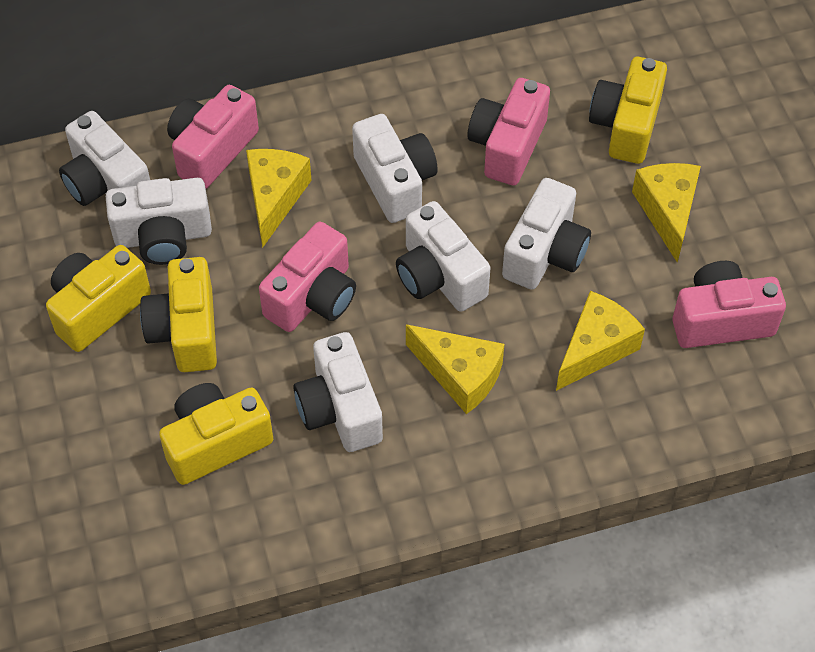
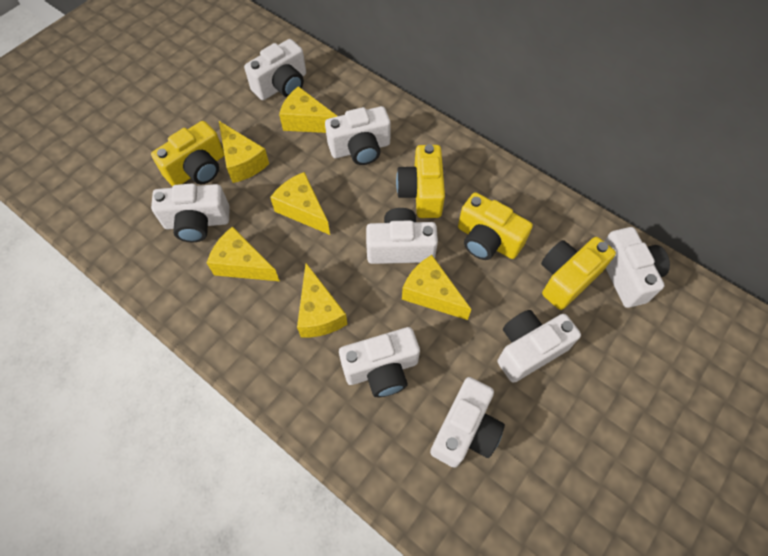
pink camera: [167,85,259,189] [259,222,356,332] [468,78,550,185] [672,261,786,348] = 4 -> none = 0
white camera: [59,111,150,206] [106,178,212,265] [294,332,383,452] [352,114,438,223] [396,201,491,312] [502,178,591,289] = 6 -> [151,183,230,242] [244,39,306,100] [325,106,391,165] [339,327,420,397] [366,208,438,264] [430,377,505,468] [497,310,581,383] [604,227,670,308] = 8
yellow cheese: [246,149,312,247] [406,324,504,414] [556,291,645,391] [632,163,701,263] = 4 -> [207,226,280,281] [219,121,269,183] [270,172,330,235] [279,86,337,133] [297,263,348,338] [402,255,471,320] = 6

